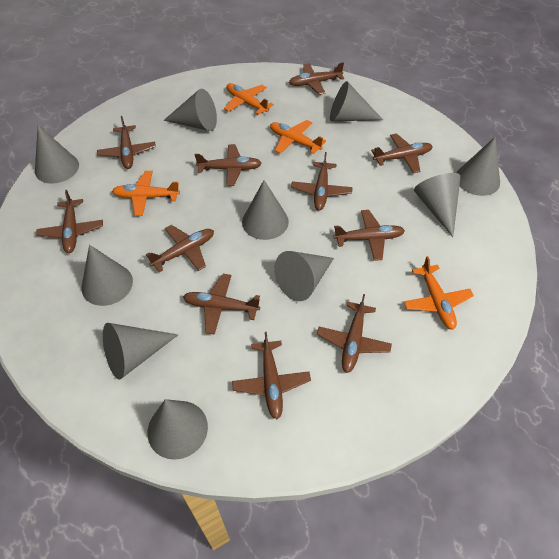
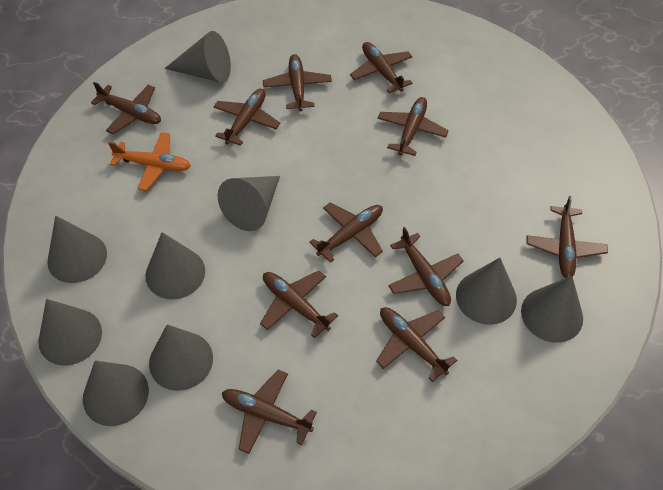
grey cone: [35,125,79,184] [81,245,133,306] [103,323,178,379] [148,399,208,460] [164,89,217,131] [242,180,289,240] [274,251,334,301] [330,81,383,121] [414,173,461,237] [457,137,500,196] = 10 -> [38,299,102,366] [47,216,107,283] [83,360,149,426] [146,232,205,299] [149,324,213,391] [165,31,231,83] [218,176,280,231] [456,258,517,325] [521,276,583,343] = 9
orange plane: [112,171,180,216] [224,83,274,115] [270,120,326,154] [404,256,474,330] = 4 -> [108,132,191,191] = 1

